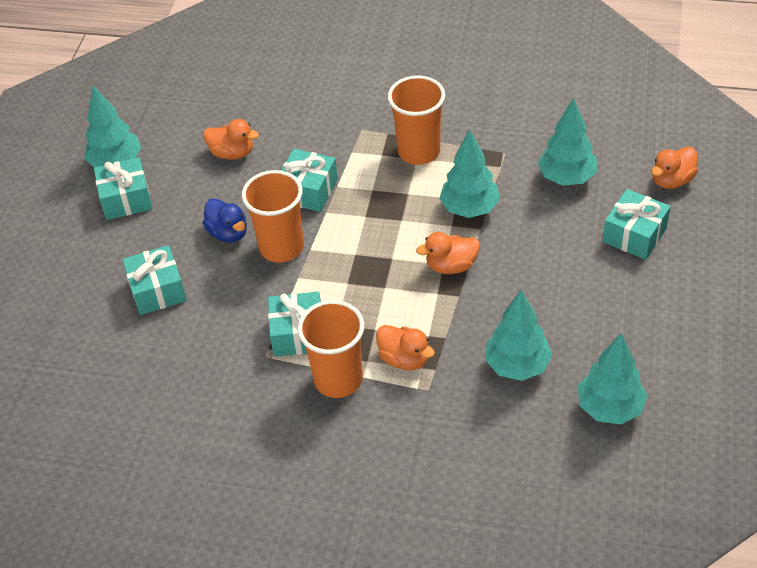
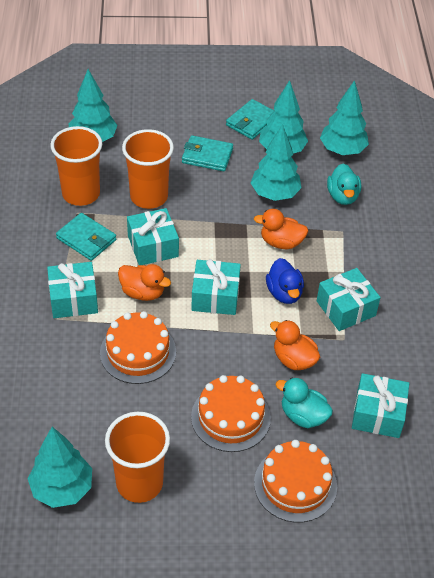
orange cake: none = 0 -> [100,311,176,384] [191,375,271,452] [254,440,337,523] = 3
orange duck: [203,119,259,160] [376,325,435,370] [416,232,480,274] [651,147,698,189] = 4 -> [118,264,171,301] [254,209,308,249] [270,320,320,370] = 3
turquoise duck: none = 0 -> [276,377,333,428] [327,163,361,205] = 2
turquoise wallet: none = 0 -> [56,213,116,261] [182,135,233,171] [226,99,274,140] = 3

